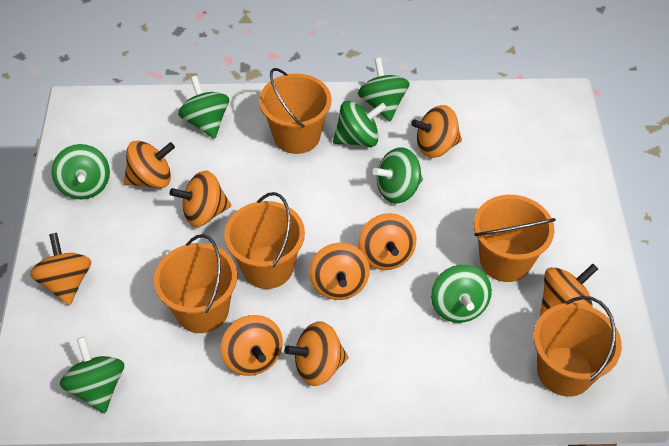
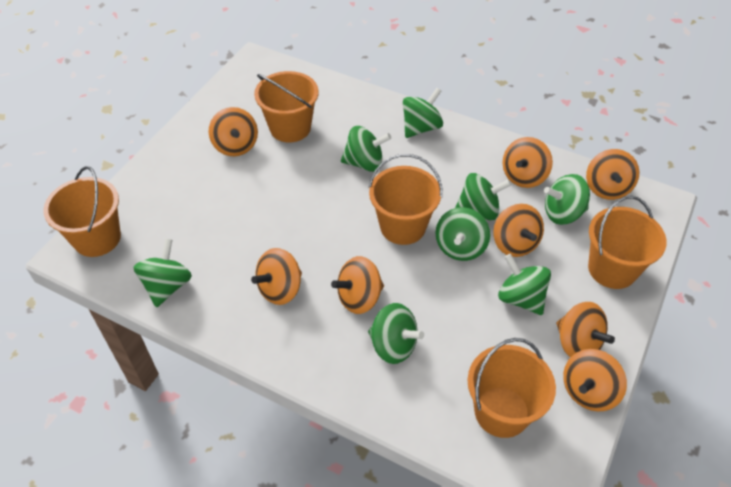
green spinning top: [52,144,110,199] [60,337,124,414] [178,76,229,139] [333,101,387,147] [358,58,410,121] [373,147,423,204] [431,265,492,323] = 7 -> [133,238,192,308] [341,126,391,172] [368,303,424,364] [403,88,443,138] [435,207,490,261] [455,173,511,220] [498,254,551,315] [544,174,590,225] = 8
orange spinning top: [30,233,91,306] [124,141,175,188] [170,170,231,227] [221,315,283,376] [284,321,349,386] [309,243,370,300] [358,213,416,270] [411,105,462,158] [540,264,598,316] = 9 -> [209,107,258,156] [251,248,302,305] [331,256,384,314] [493,204,544,257] [503,137,553,188] [556,302,615,357] [563,349,627,412] [586,149,639,200] = 8

